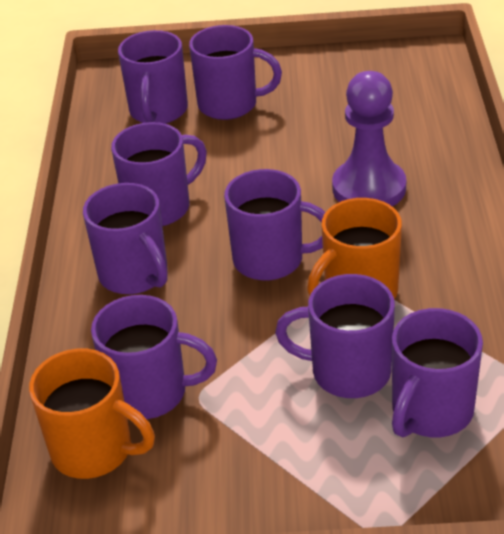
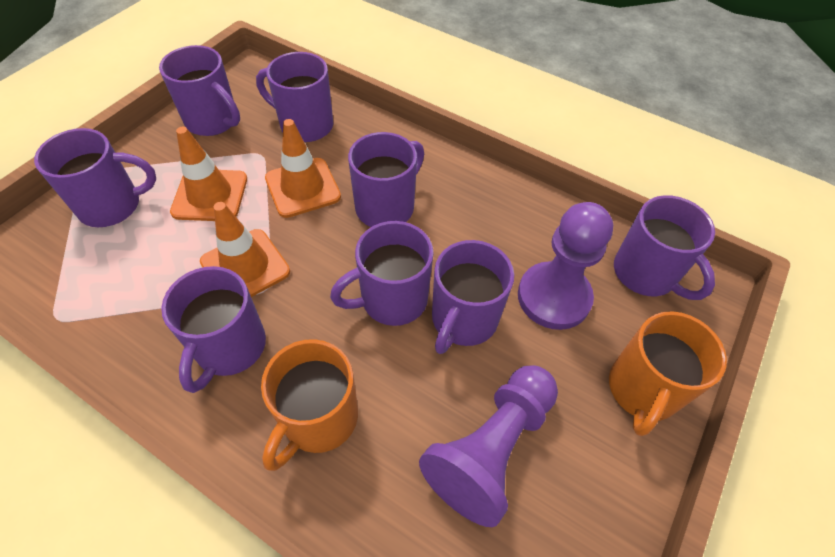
orange traffic cone: none = 0 -> [170,127,247,221] [200,202,290,297] [265,119,341,218] = 3
purple pawn: [332,71,406,206] = 1 -> [419,365,558,527] [518,202,613,330] = 2

